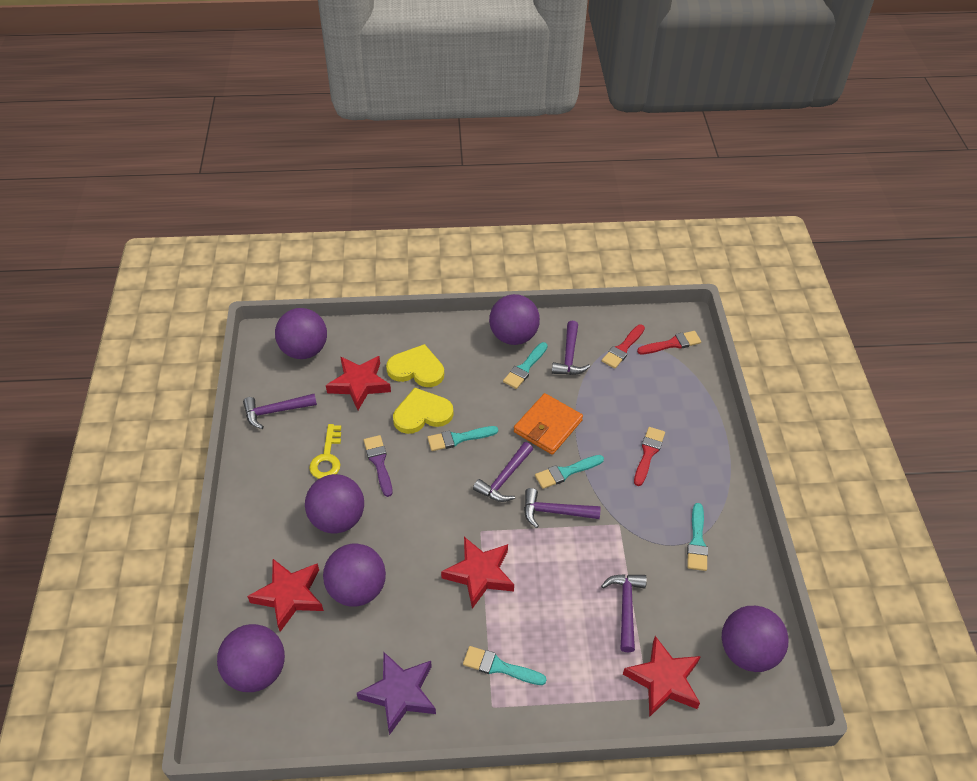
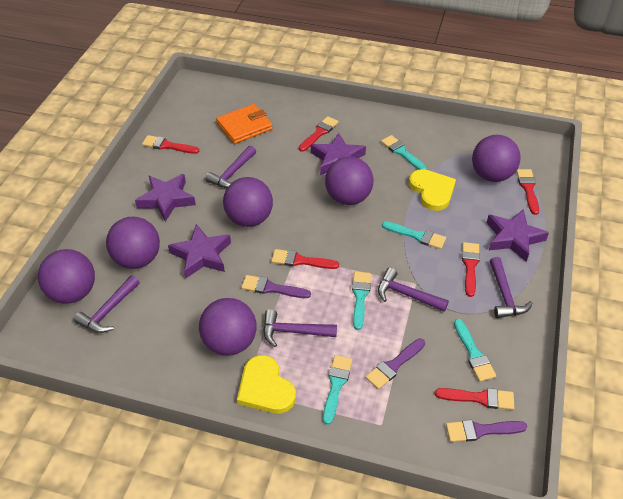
purple brush: [364,435,393,497] = 1 -> [241,275,311,298] [365,338,425,389] [446,420,527,442] = 3
purple star: [357,652,436,735] = 1 -> [135,174,196,222] [168,224,231,278] [311,133,366,175] [487,209,549,262] = 4
red brush: [602,324,645,369] [634,427,665,486] [637,331,701,354] = 3 -> [142,135,199,154] [271,249,339,269] [299,116,339,152] [435,388,514,410] [462,242,480,297] [516,169,539,215] = 6
red star: [247,559,324,632] [326,356,391,410] [441,537,514,609] [623,636,701,717] = 4 -> none = 0
yellow key: [309,424,341,479] = 1 -> none = 0

